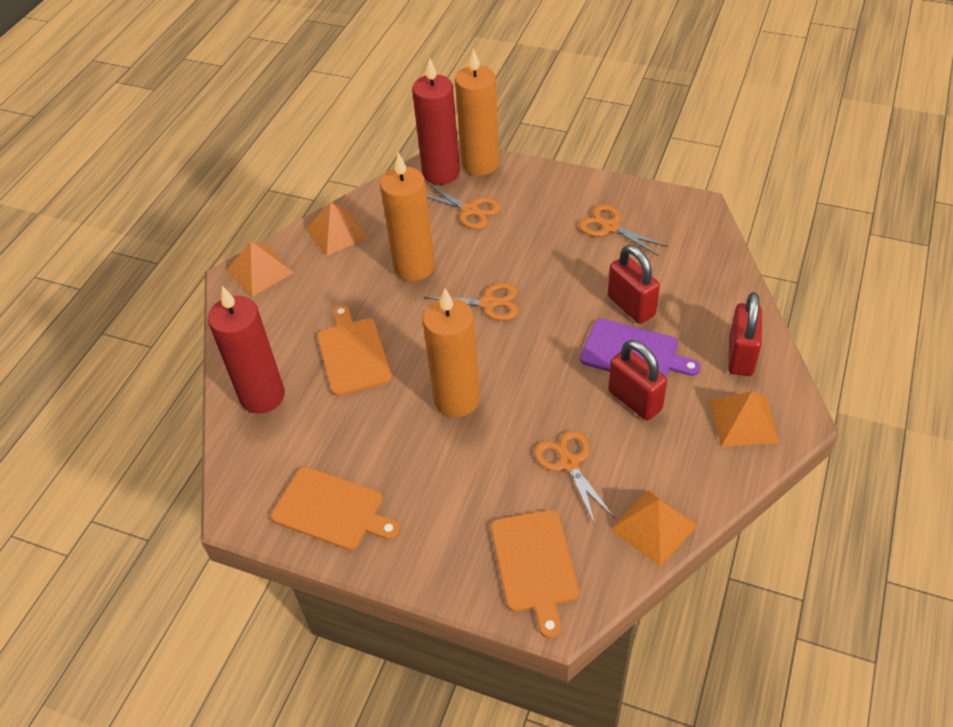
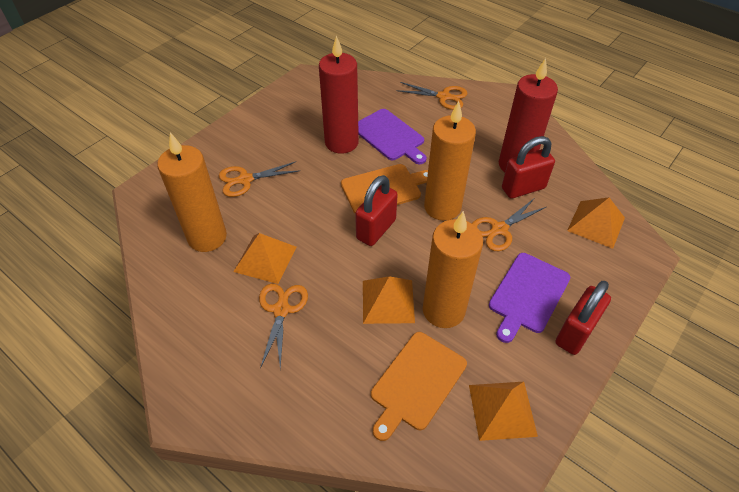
orange cutting board: [271,467,400,550] [317,305,392,396] [491,510,579,638] = 3 -> [341,164,428,213] [371,332,467,441] = 2
purple cutting board: [580,319,701,378] = 1 -> [358,109,427,164] [489,253,571,343] = 2

